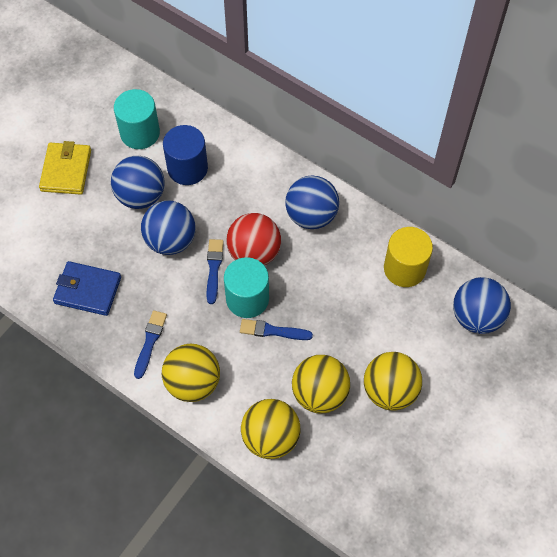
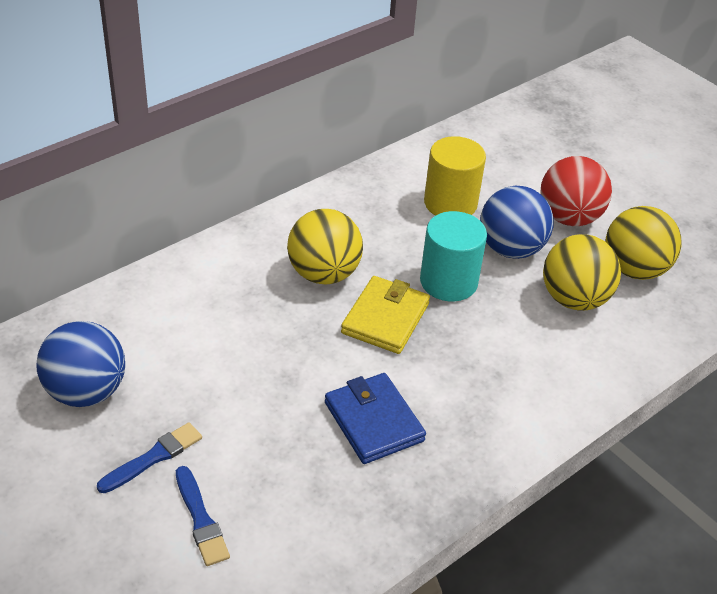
blue ball: [111,156,164,209] [141,201,195,255] [285,176,339,229] [453,277,511,334] = 4 -> [36,321,125,407] [480,186,554,259] = 2
blue brush: [134,310,167,379] [207,239,224,304] [240,319,313,340] = 3 -> [97,422,202,493] [176,466,230,566] = 2
blue cylinder: [163,125,208,185] = 1 -> none = 0
turquoise cylinder: [114,89,160,149] [224,257,269,318] = 2 -> [420,211,487,301] = 1
yellow ball: [162,344,220,402] [241,399,300,459] [292,355,350,413] [364,352,422,411] = 4 -> [287,209,363,285] [543,234,621,311] [605,206,682,280] = 3

